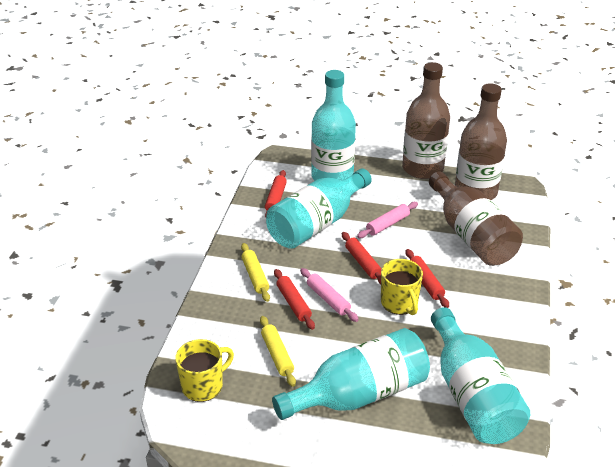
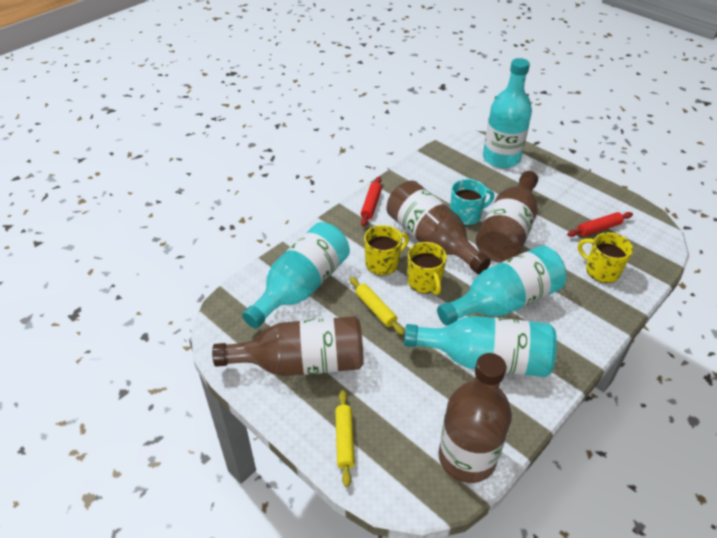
brown bottle: [402,62,450,179] [429,171,523,266] [455,83,507,200] = 3 -> [212,316,364,376] [387,180,491,274] [438,353,512,483] [476,171,538,263] = 4
pink rolling pin: [300,268,359,322] [357,202,418,238] = 2 -> none = 0
red rolling pin: [265,170,287,217] [274,269,315,330] [342,232,382,284] [406,249,449,308] = 4 -> [361,177,382,227] [567,212,633,237] = 2
turquoise mug: none = 0 -> [450,179,494,226] = 1
yellow mug: [175,339,234,402] [381,259,423,315] = 2 -> [364,225,409,276] [407,242,447,295] [578,232,633,283] = 3

